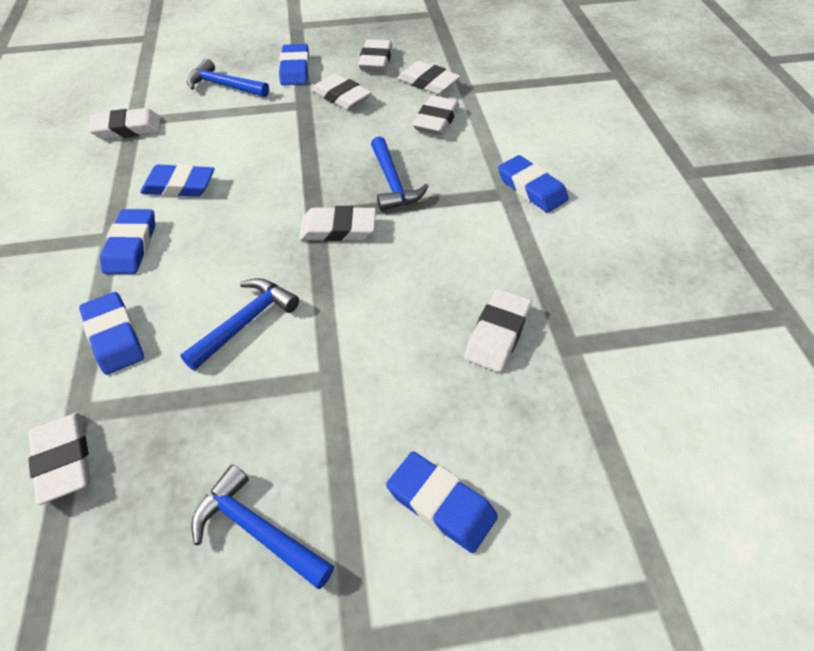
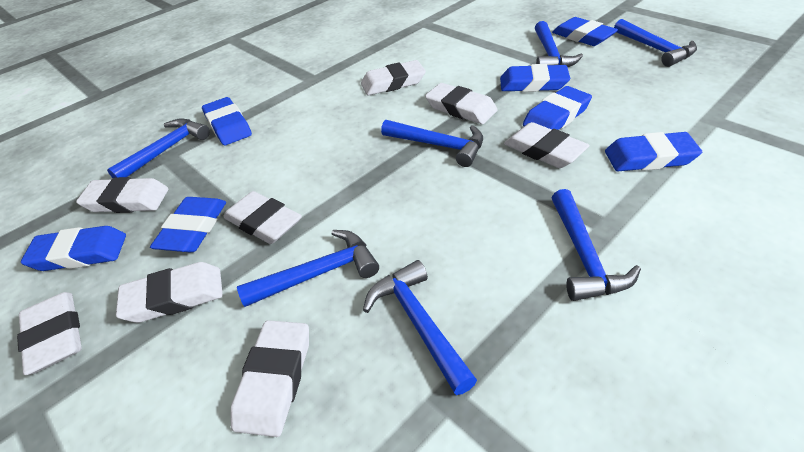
blue eraser: [79,292,144,375] [100,209,155,274] [140,164,215,197] [279,44,309,85] [386,451,498,553] [498,155,569,213] = 6 -> [21,226,126,271] [150,197,226,253] [202,97,252,145] [500,64,570,92] [523,86,592,130] [552,17,618,46] [605,132,702,171] = 7
blue hammer: [180,278,299,370] [187,59,269,97] [191,464,334,589] [371,137,429,211] = 4 -> [107,118,210,178] [237,230,379,307] [363,260,477,395] [381,120,483,167] [535,21,583,67] [552,189,641,301] [614,19,697,67] = 7

